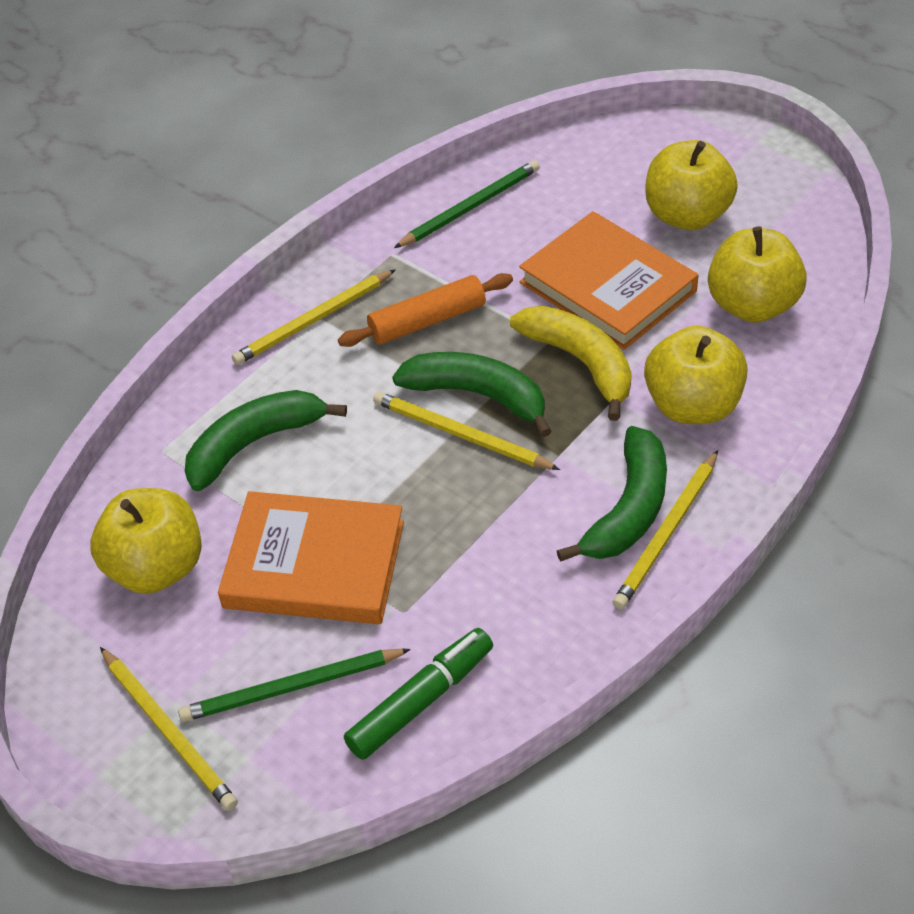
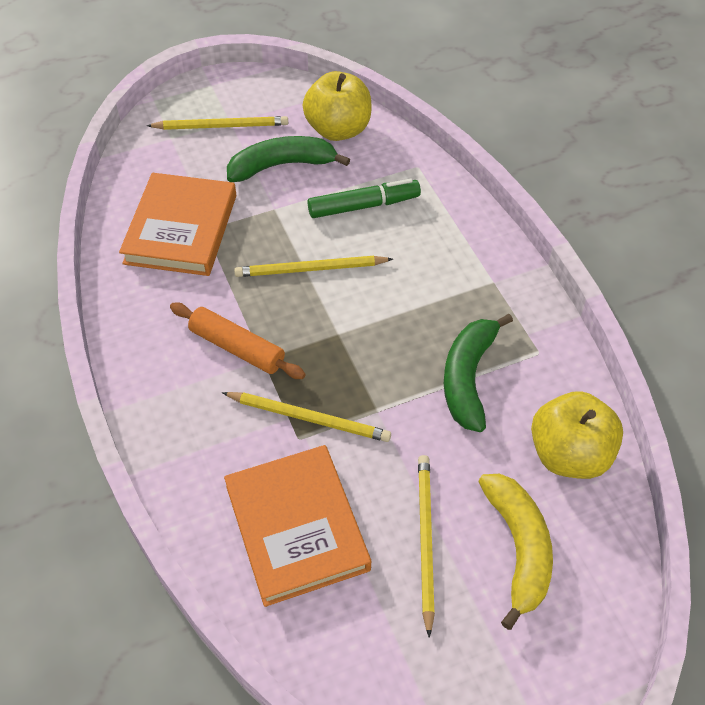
green banana: [185,390,347,491] [392,352,552,437] [557,426,667,562] = 3 -> [227,136,350,182] [444,314,513,432] = 2
green pencil: [178,649,411,722] [394,160,540,248] = 2 -> none = 0
yellow apple: [91,488,202,594] [644,325,748,424] [645,140,738,230] [708,226,807,323] = 4 -> [303,71,371,141] [531,391,623,479] = 2

